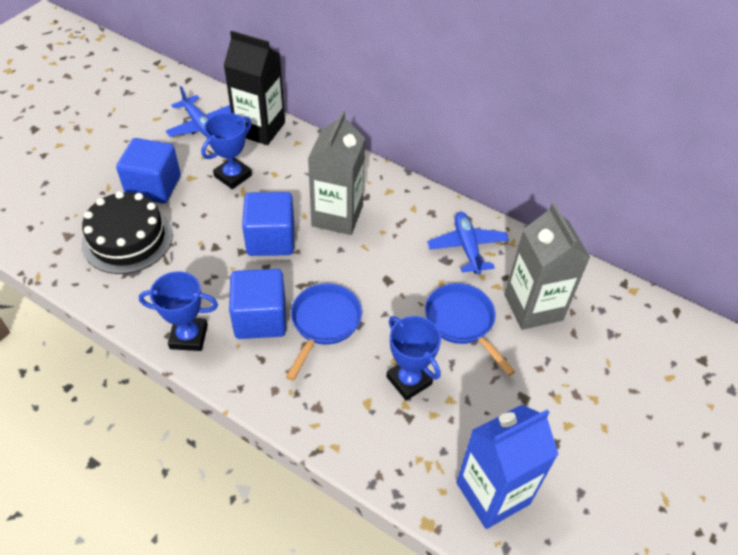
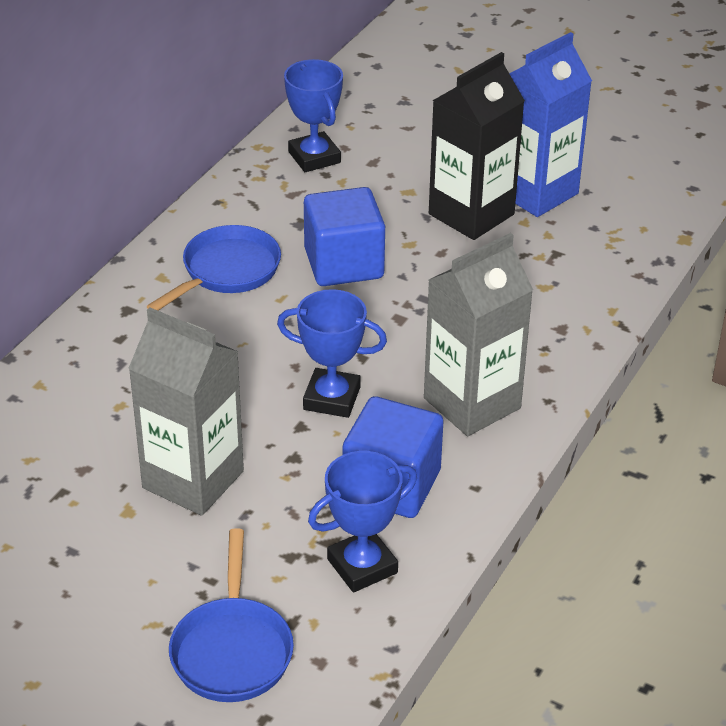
black cake: [82,191,173,274] = 1 -> none = 0
blue cube: [116,138,181,204] [229,269,286,339] [242,192,294,256] = 3 -> [304,187,385,286] [342,396,444,518] = 2
blue plane: [165,86,231,137] [427,212,509,275] = 2 -> none = 0

